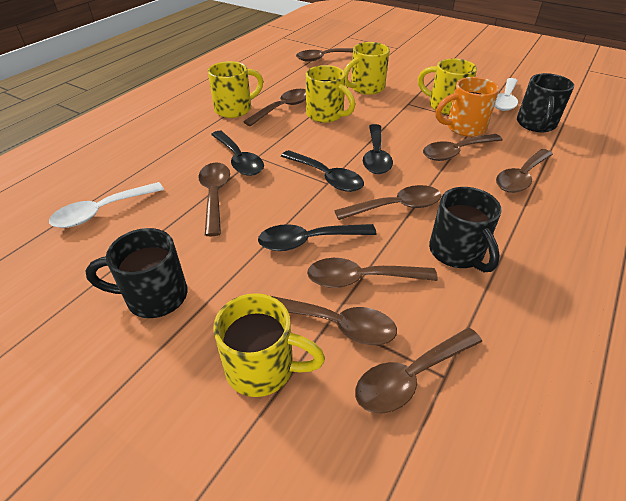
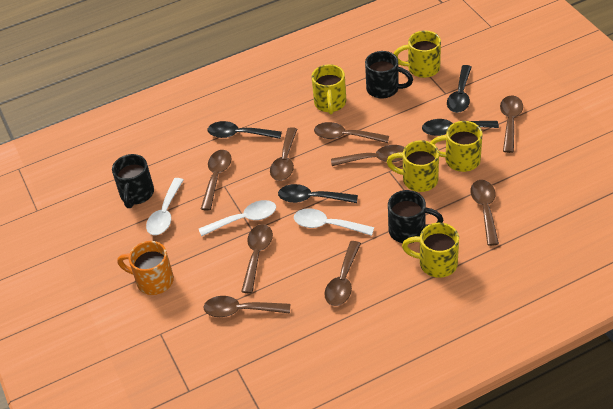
white spoon: [49,182,164,228] [494,78,518,111] = 2 -> [146,178,183,235] [199,200,276,236] [294,208,374,236] = 3

